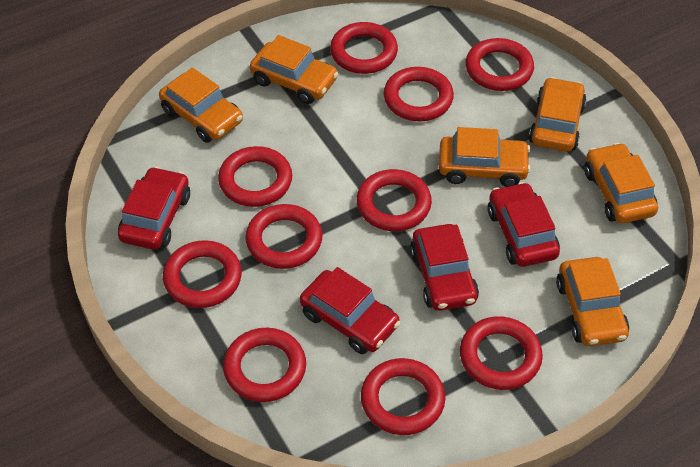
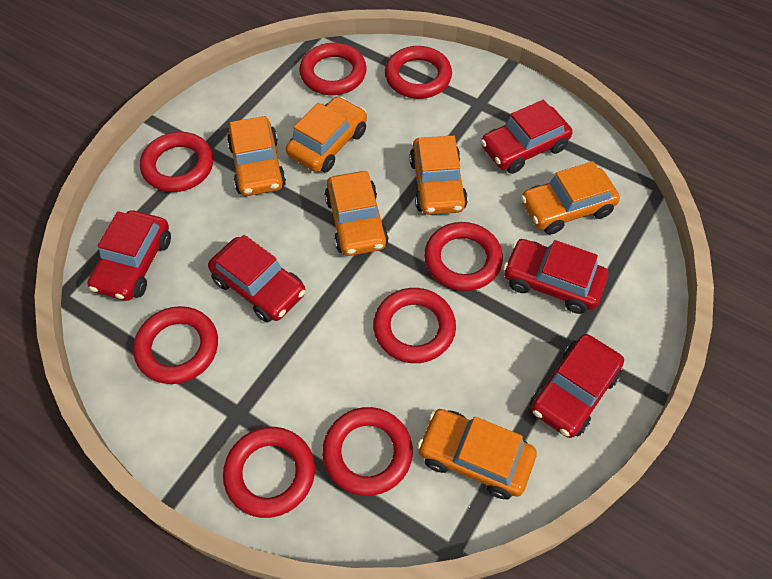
red car: [118,166,190,250] [300,267,400,354] [410,224,479,311] [488,182,560,267] = 4 -> [87,210,171,301] [208,235,306,323] [481,100,572,174] [503,239,608,314] [530,334,624,438] = 5
red ring: [163,240,242,308] [218,146,292,207] [223,328,306,402] [245,204,322,269] [330,22,398,74] [357,169,432,231] [361,358,445,435] [384,67,454,121] [460,316,543,390] [465,38,534,91] = 10 -> [133,306,218,384] [140,132,213,192] [223,427,315,518] [299,43,367,95] [322,407,413,496] [373,288,456,363] [385,46,452,99] [424,222,503,291] = 8

